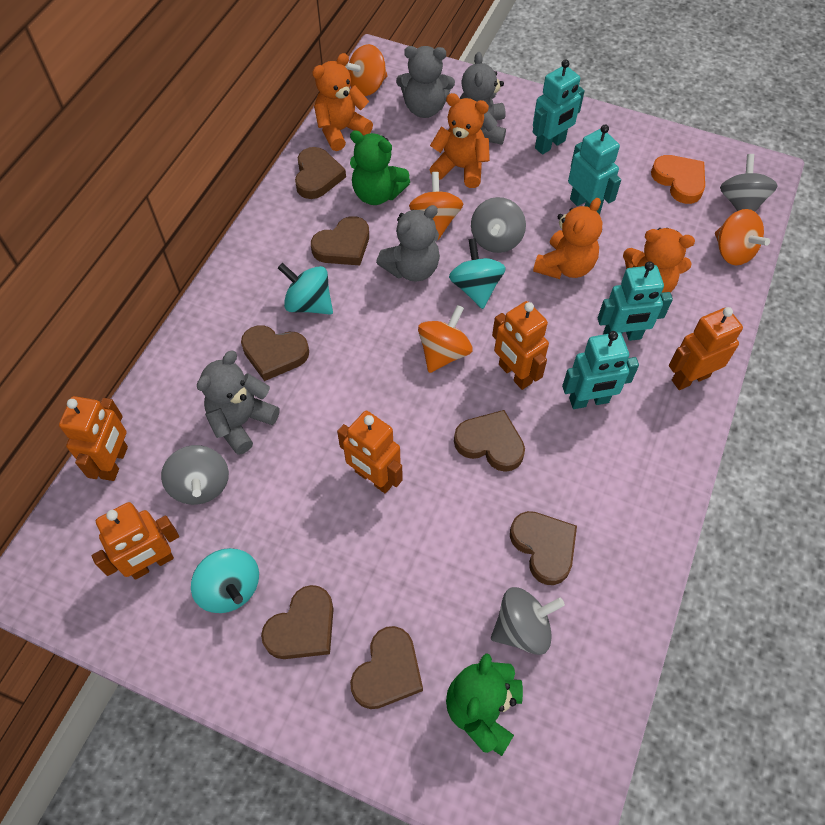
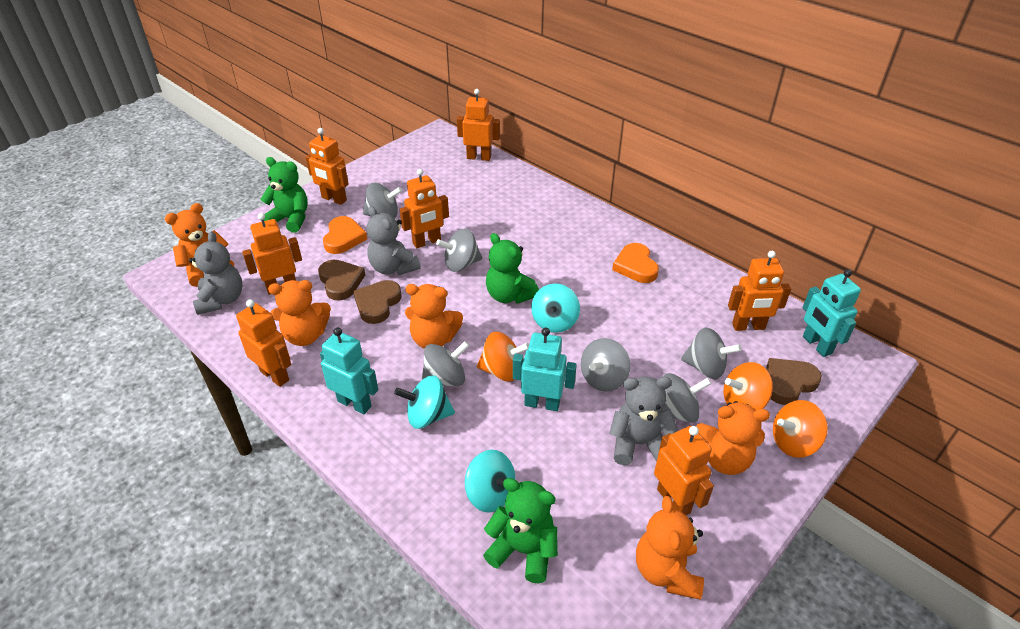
brown heart: [241,325,309,381] [261,585,334,659] [295,147,346,199] [311,216,369,265] [350,626,423,709] [454,410,525,472] [510,511,577,585] = 7 -> [318,260,365,301] [353,280,402,324] [766,358,822,405] = 3
green teddy bear: [350,130,410,205] [446,653,523,756] = 2 -> [260,157,308,233] [483,478,558,584] [486,233,539,304] = 3
grey spinning top: [161,445,229,505] [471,197,526,253] [491,587,565,655] [720,154,778,212] = 4 -> [363,183,402,218] [422,341,469,386] [436,229,483,272] [581,338,631,391] [662,373,711,423] [681,327,742,379] = 6
grey teddy bear: [197,351,280,455] [376,205,440,282] [396,46,455,118] [460,52,506,145] = 4 -> [189,231,242,315] [367,206,420,275] [609,376,678,465] = 3
orange heart: [651,155,705,204] = 1 -> [323,216,367,254] [612,243,659,283] = 2
orange robot: [59,396,128,481] [92,502,179,580] [337,411,403,494] [492,301,549,390] [669,307,743,390] = 5 -> [236,299,291,387] [242,213,302,295] [306,128,349,205] [399,169,449,248] [457,89,500,161] [654,426,714,515] [728,251,791,331] = 7
orange spinning top: [345,44,388,96] [409,172,463,241] [418,305,473,373] [715,209,770,265] = 4 -> [477,332,529,382] [724,362,773,410] [773,400,828,458] = 3
orange teddy bear: [312,53,373,151] [430,93,490,188] [533,198,602,279] [623,228,695,293] = 4 -> [165,203,234,287] [268,280,331,346] [405,284,463,349] [636,496,704,599] [696,401,770,475] = 5
turquoise robot: [533,59,585,154] [562,331,639,409] [568,125,621,215] [598,261,673,341] = 4 -> [320,328,378,414] [513,328,577,411] [802,269,861,357] = 3

